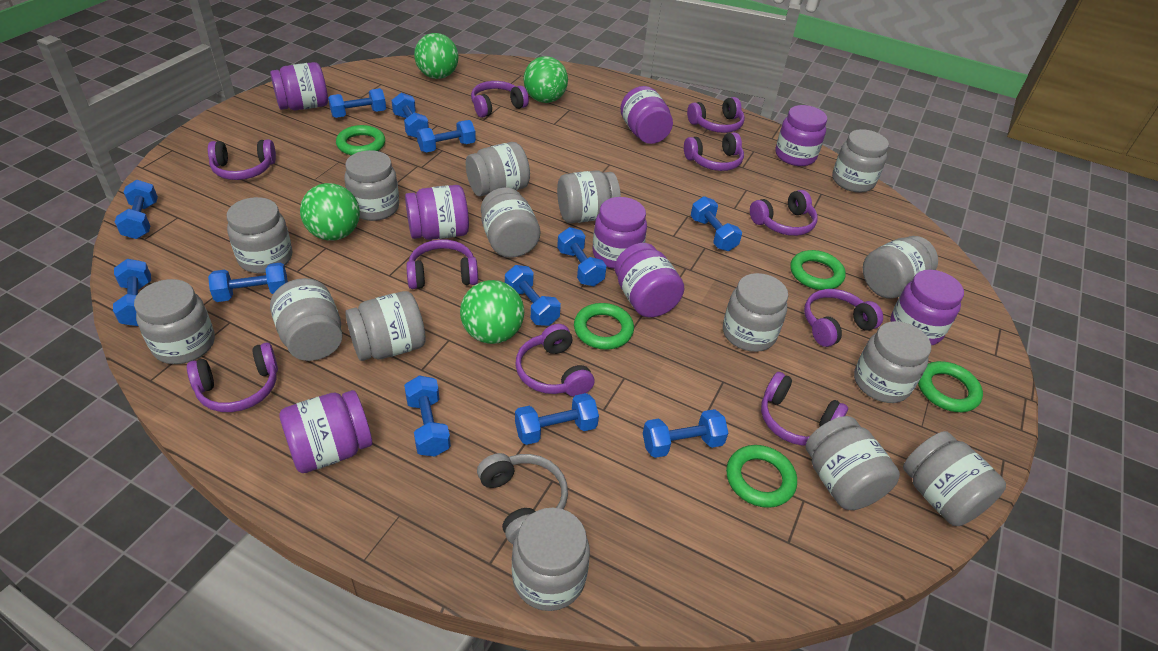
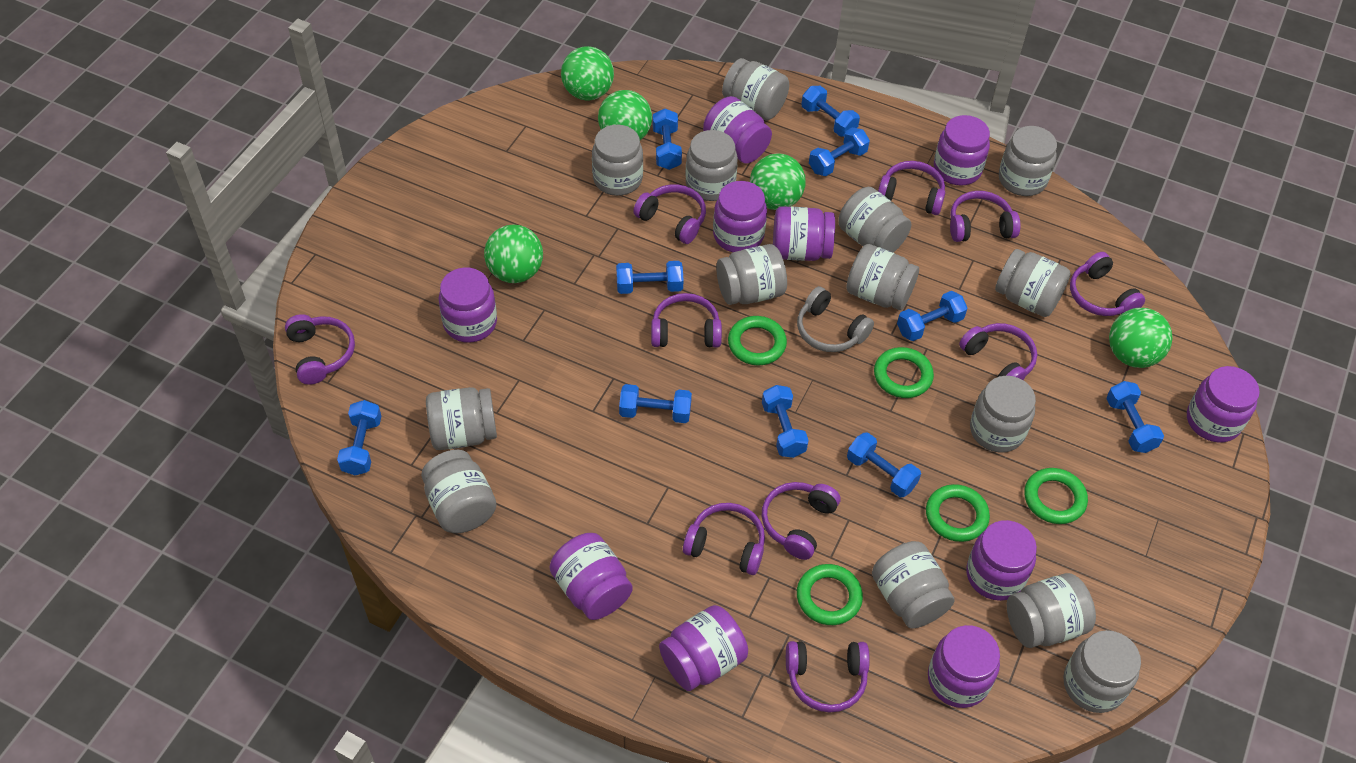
blue dumbbell: [113,259,151,326] [115,180,158,239] [208,263,288,302] [328,88,386,118] [391,93,429,138] [404,375,451,457] [417,120,476,152] [505,265,561,326] [515,393,599,445] [557,227,607,286] [643,409,728,458] [691,196,742,251] = 12 -> [337,400,381,475] [616,261,684,294] [619,384,692,423] [653,109,682,170] [762,385,809,458] [801,86,860,137] [809,127,870,176] [847,432,921,497] [897,291,967,341] [1106,381,1164,453] = 10
green ball: [300,183,360,241] [414,33,459,79] [460,280,524,344] [524,56,568,103] = 4 -> [484,224,543,283] [561,46,614,101] [598,90,652,140] [750,154,806,210] [1109,308,1172,368] = 5
grey jar: [134,279,215,364] [227,197,292,274] [270,278,343,361] [344,150,399,221] [345,291,426,361] [466,142,530,197] [481,188,540,258] [512,508,590,611] [557,170,621,223] [723,273,788,352] [805,416,900,510] [832,129,889,193] [854,321,931,403] [863,236,938,299] [903,431,1006,526] = 15 -> [421,450,497,533] [426,387,497,450] [592,125,643,196] [685,130,738,201] [716,244,787,305] [722,58,789,120] [838,187,911,253] [846,244,919,310] [872,541,955,628] [970,376,1036,453] [995,249,1071,317] [999,126,1057,196] [1007,573,1096,648] [1063,630,1141,713] = 14
purple jar: [270,62,328,110] [279,390,372,473] [405,185,469,240] [593,197,647,269] [615,243,684,317] [620,86,673,144] [775,105,827,166] [890,270,964,345] = 8 -> [439,268,497,343] [550,533,633,620] [659,605,748,691] [703,96,772,164] [713,181,767,252] [773,206,835,261] [928,625,1000,708] [934,115,990,186] [966,520,1037,601] [1187,366,1260,443] = 10

